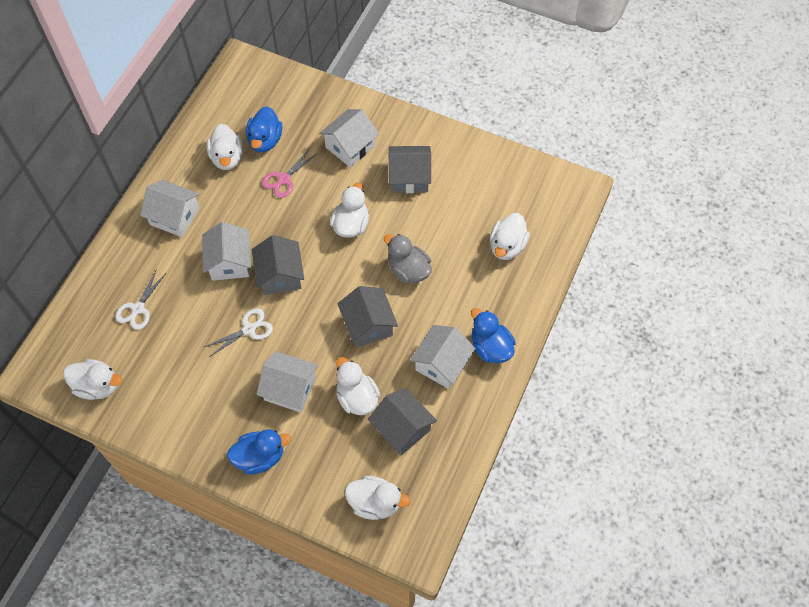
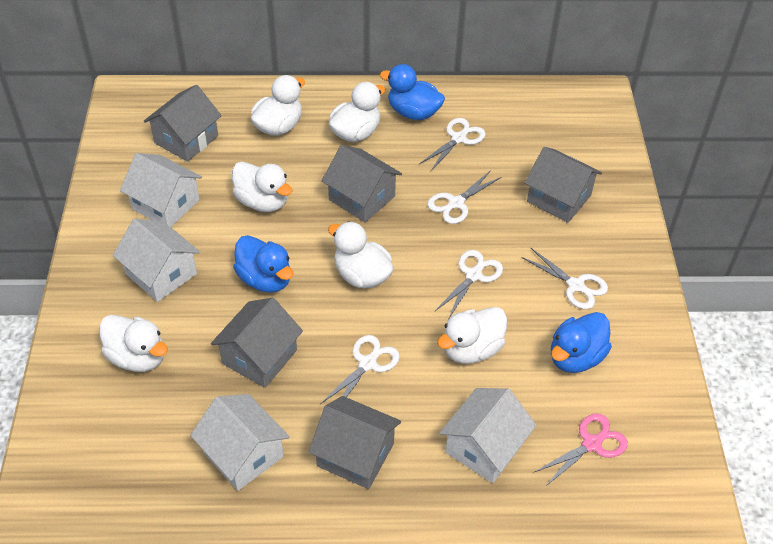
grey duck: [384,234,432,284] = 1 -> none = 0
grey house: [252,235,304,295] [337,286,398,347] [368,388,437,456] [389,146,431,193] = 4 -> [143,85,222,162] [211,297,303,388] [309,396,401,489] [322,145,402,222] [525,147,602,223] = 5
white house: [140,180,200,237] [202,222,251,281] [256,351,318,413] [319,109,379,167] [410,325,476,389] = 5 -> [113,219,200,302] [120,153,202,227] [190,394,290,491] [440,388,536,483] = 4
white scissors: [115,269,167,330] [204,308,273,357] = 2 -> [320,335,400,404] [419,118,486,171] [427,170,502,224] [435,250,503,318] [521,248,608,309] = 5

